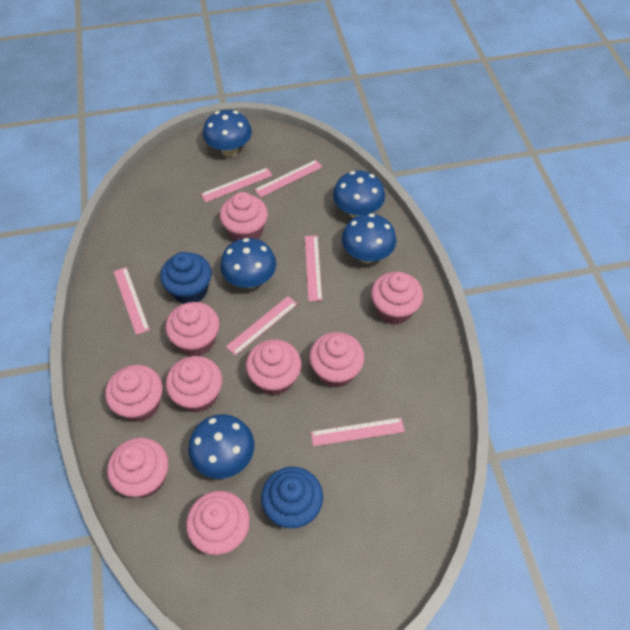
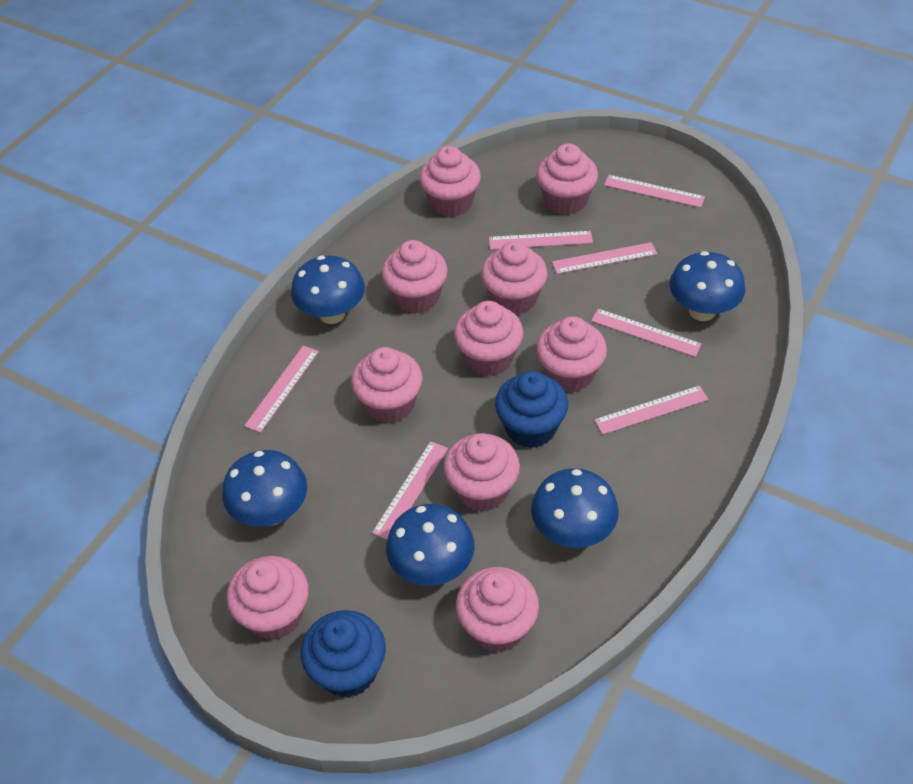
pink cupcake: [105,365,163,422] [107,438,168,498] [166,302,219,356] [166,356,222,413] [186,491,250,555] [220,192,268,241] [246,339,301,395] [309,332,365,388] [371,272,423,325] = 9 -> [227,556,309,640] [351,347,423,423] [382,240,448,314] [419,146,481,217] [444,433,520,512] [454,301,524,376] [456,567,539,652] [481,241,547,315] [536,143,598,215] [536,316,607,392] = 10
pink ruler: [114,267,150,335] [201,168,272,202] [226,296,297,356] [254,160,322,197] [305,236,322,301] [311,418,405,446] = 6 -> [244,346,319,433] [372,441,448,540] [489,231,593,249] [552,242,657,274] [591,309,702,357] [594,385,709,435] [604,175,705,208] = 7

